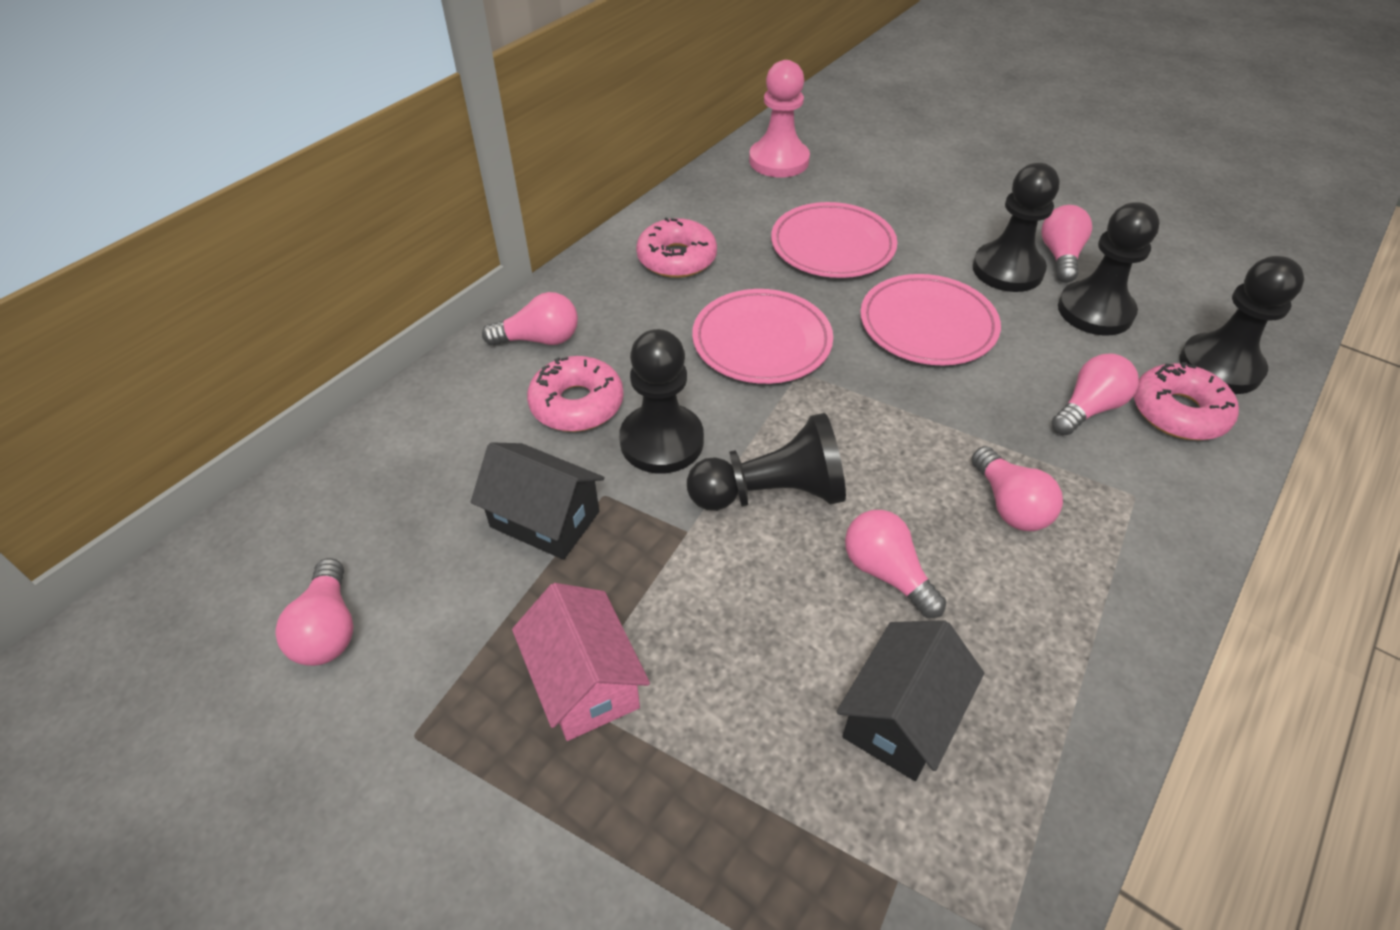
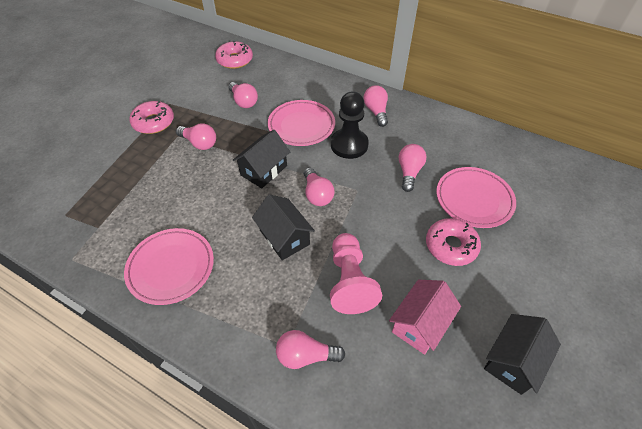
black house: [471,442,605,560] [836,620,984,781] = 2 -> [233,130,290,188] [252,194,315,260] [484,314,561,395] = 3
black pawn: [619,329,704,474] [687,413,846,511] [973,163,1060,292] [1058,202,1160,336] [1179,256,1304,394] = 5 -> [331,91,369,159] = 1

